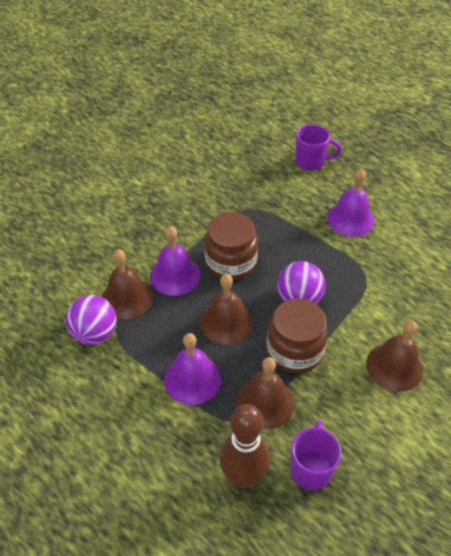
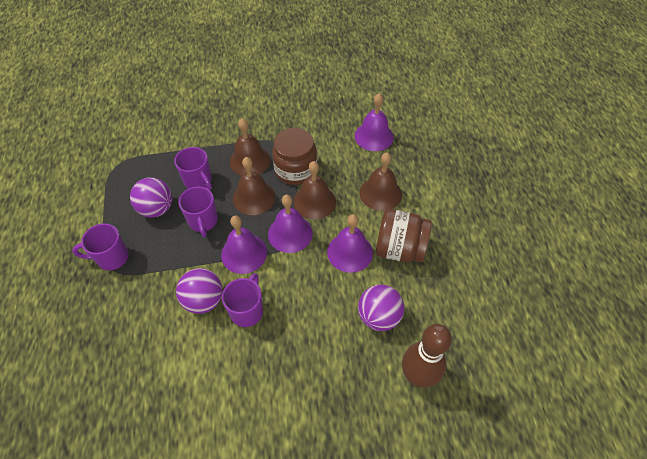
purple ball: [66,295,116,345] [277,261,325,304] = 2 -> [130,177,172,218] [176,268,223,314] [358,285,404,331] = 3
purple bell: [150,226,200,296] [164,333,221,405] [327,168,374,236] = 3 -> [221,216,267,274] [268,195,313,253] [327,214,373,273] [355,93,394,151] = 4
purple mug: [290,419,341,490] [295,124,342,170] = 2 -> [72,223,129,270] [174,147,212,190] [179,186,218,237] [222,273,263,327] = 4

